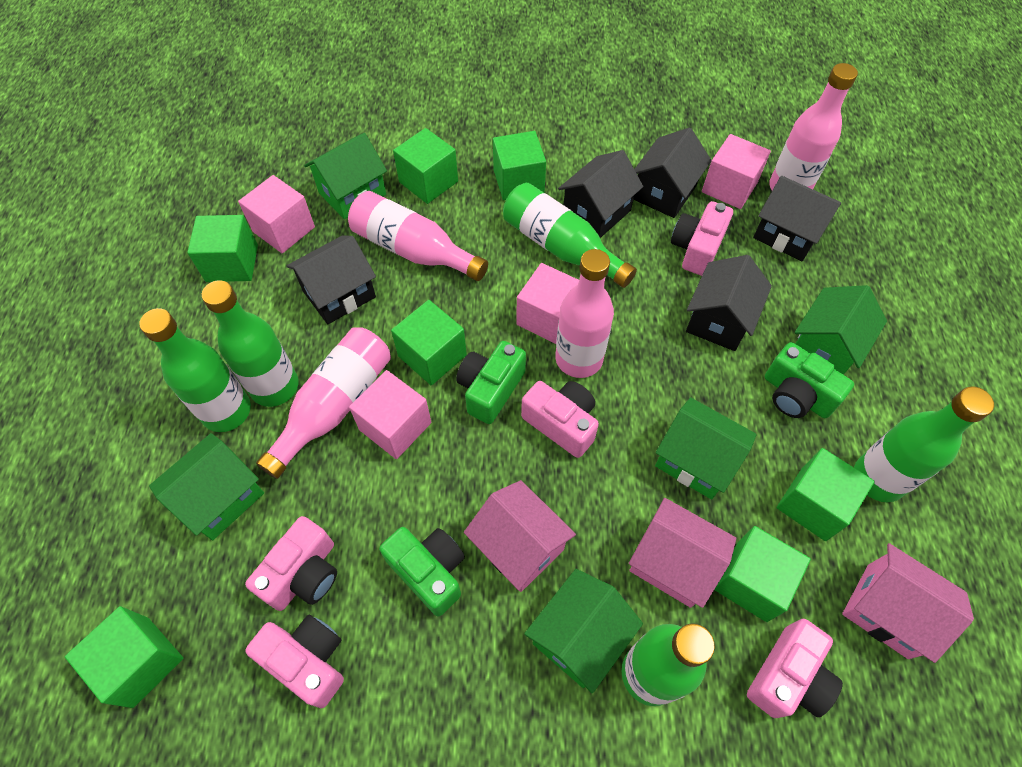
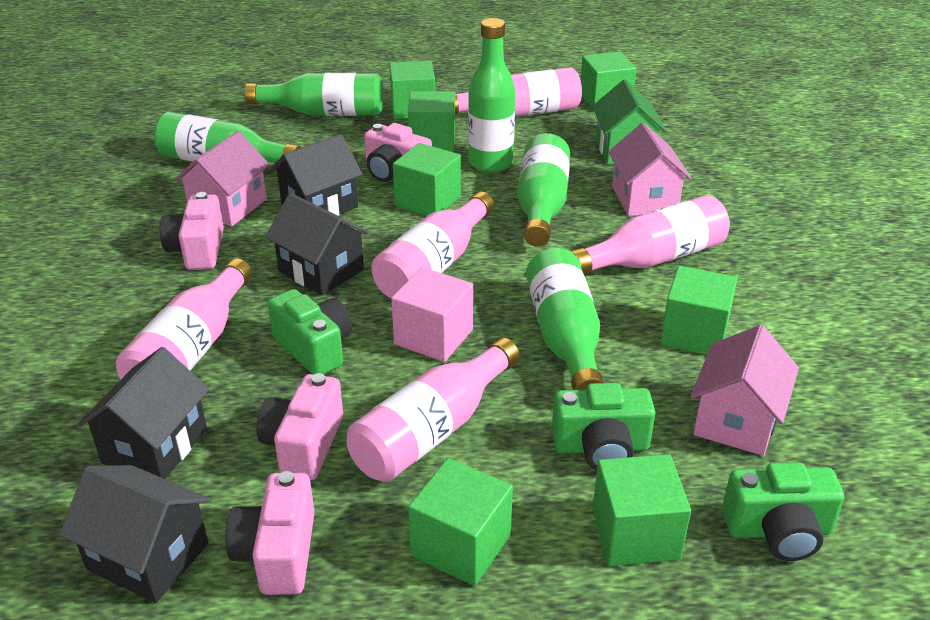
black house: [287,235,376,324] [558,150,643,238] [633,128,712,218] [686,255,772,351] [753,176,841,261] = 5 -> [59,465,210,603] [77,347,209,479] [265,193,369,295] [270,134,362,216] = 4
green house: [149,433,264,540] [304,133,387,219] [524,569,643,693] [655,397,757,500] [795,285,887,375] = 5 -> [592,79,666,165] = 1
pink bottle: [256,327,391,479] [348,191,488,281] [555,249,614,378] [769,63,858,190] = 4 -> [116,258,252,380] [347,338,520,482] [371,192,494,298] [455,67,582,117] [571,195,730,275] = 5
pink camera: [245,516,337,611] [245,615,344,708] [521,381,599,458] [671,201,733,276] [747,619,843,718] = 5 -> [160,192,224,270] [226,471,315,595] [257,373,343,480] [364,123,432,182] = 4
pink cube: [238,175,315,253] [349,370,431,459] [516,263,579,344] [702,134,771,209] = 4 -> [391,267,473,362] = 1

